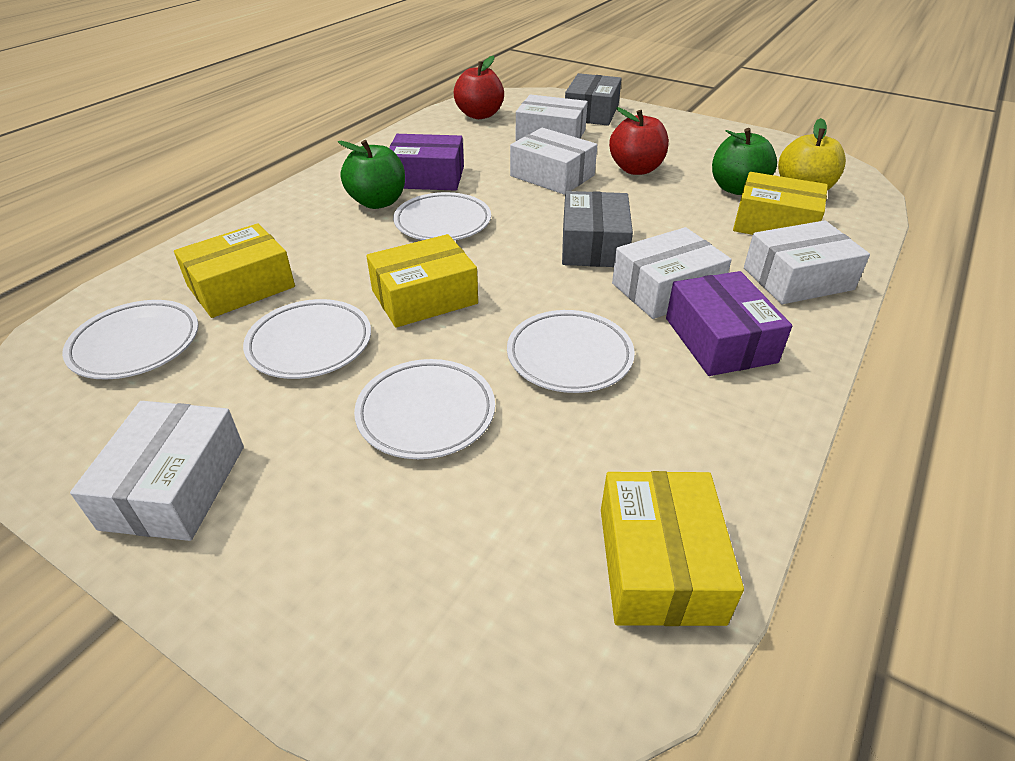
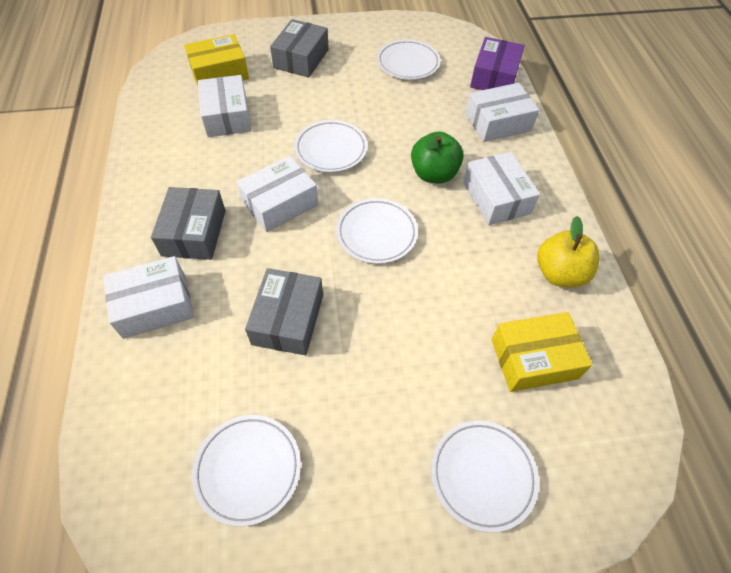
green apple: [338,140,405,209] [712,128,777,195] = 2 -> [411,132,464,183] = 1
grey box: [562,191,633,267] [565,73,622,126] = 2 -> [151,187,226,260] [245,268,323,355] [270,19,329,77] = 3
purple box: [389,134,464,191] [666,271,792,376] = 2 -> [470,37,525,90] = 1
red apple: [454,55,504,119] [609,107,669,175] = 2 -> none = 0
yellow box: [174,223,295,318] [367,234,478,328] [601,471,744,626] [733,172,828,235] = 4 -> [184,34,249,86] [491,312,593,392] = 2

